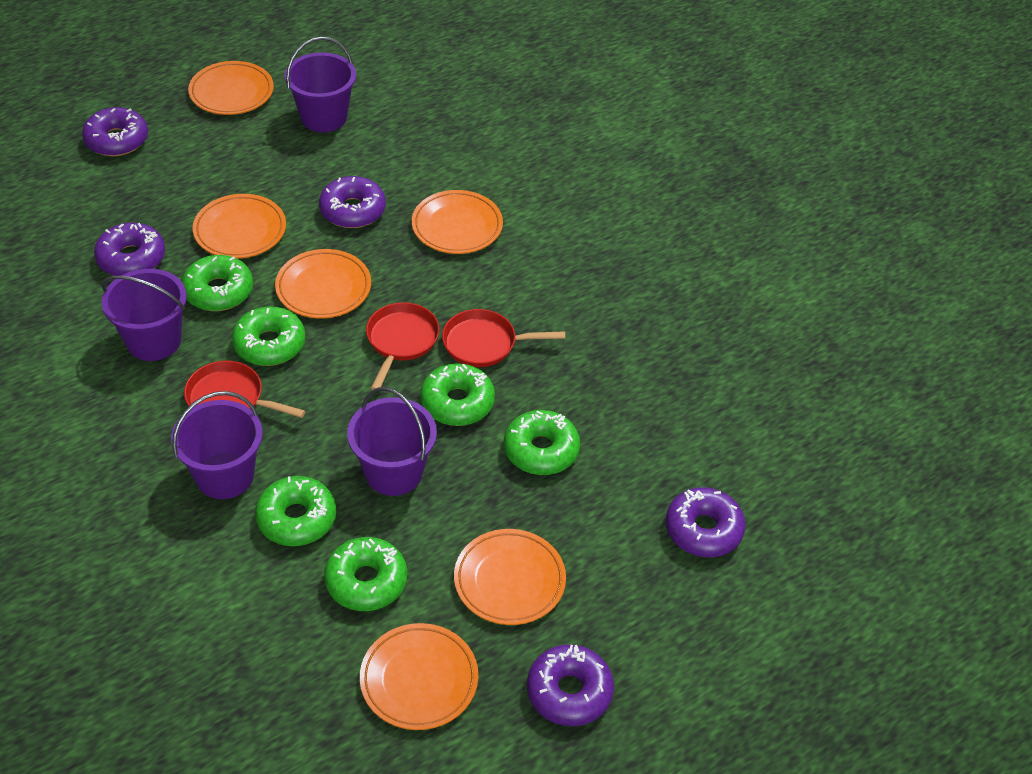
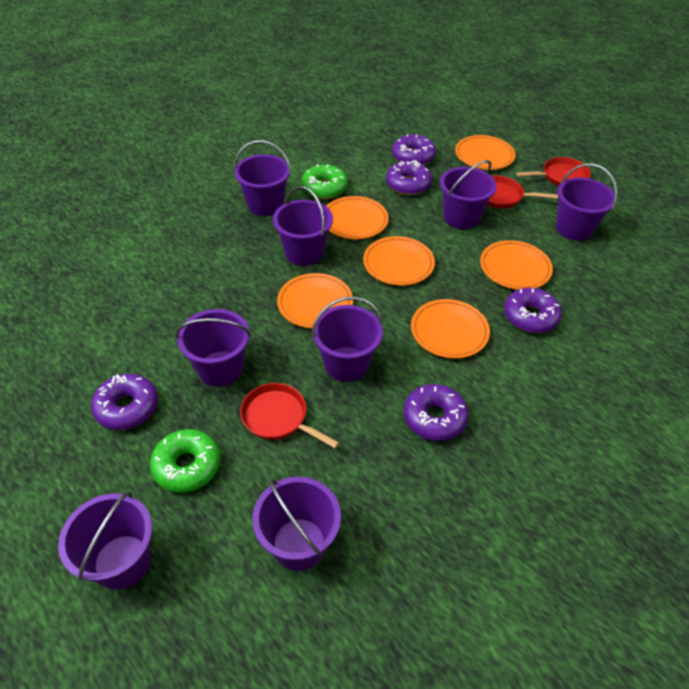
green donut: [182,255,253,311] [232,306,305,366] [255,476,336,546] [324,537,407,611] [420,363,495,426] [504,410,580,475] = 6 -> [150,429,221,493] [301,164,348,199] = 2
purple bucket: [101,269,187,361] [171,391,263,499] [285,36,356,132] [347,387,437,496] = 4 -> [58,491,152,590] [176,309,251,387] [234,140,291,216] [252,477,341,571] [273,186,333,266] [312,296,383,382] [440,160,497,229] [556,164,617,241] = 8

